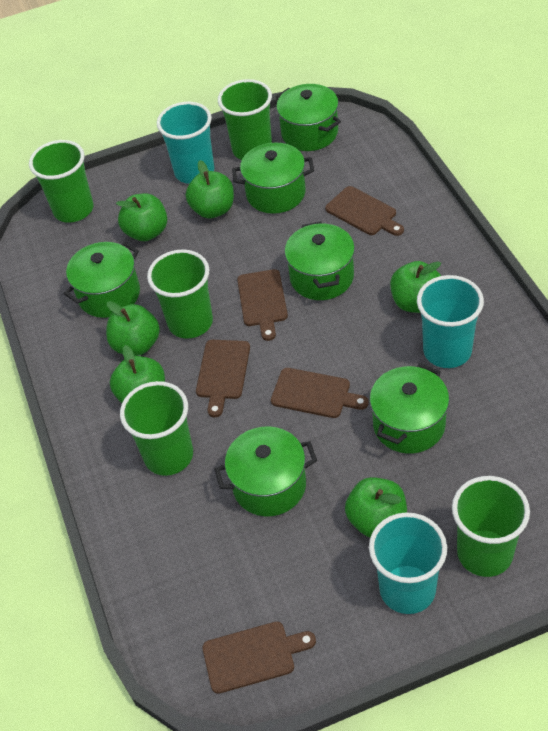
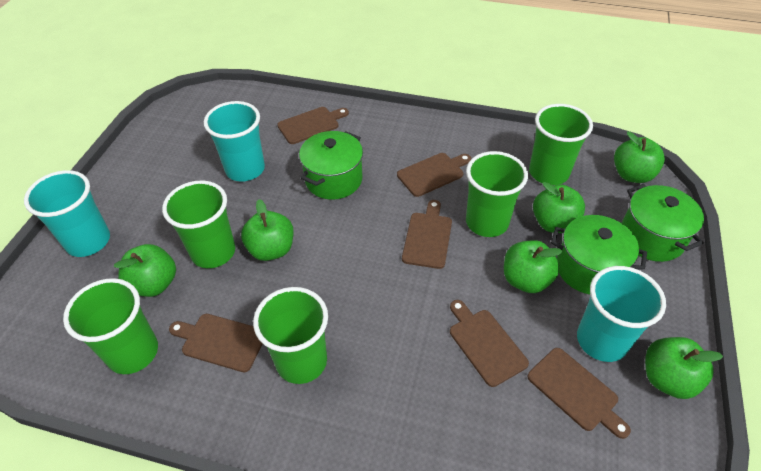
brown cutting board: [196,340,250,417] [202,622,316,694] [237,269,288,341] [271,368,369,418] [325,186,404,236] = 5 -> [169,314,263,372] [277,107,349,144] [397,153,471,197] [402,200,452,269] [450,300,529,387] [528,348,631,439] = 6
green pot: [64,242,140,318] [214,426,317,516] [232,142,314,214] [276,84,341,151] [285,221,355,300] [370,363,449,454] = 6 -> [299,131,363,200] [551,215,647,294] [622,184,704,262] = 3

